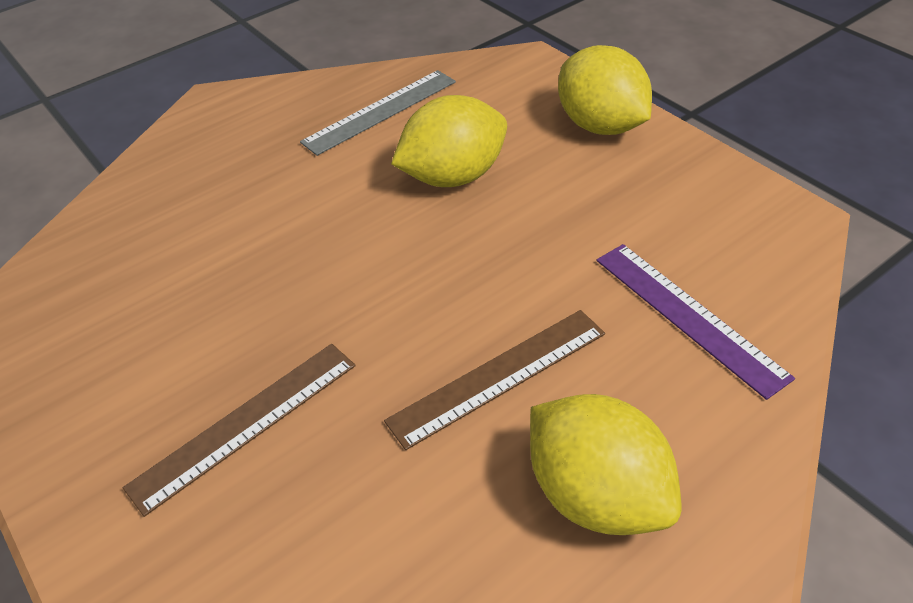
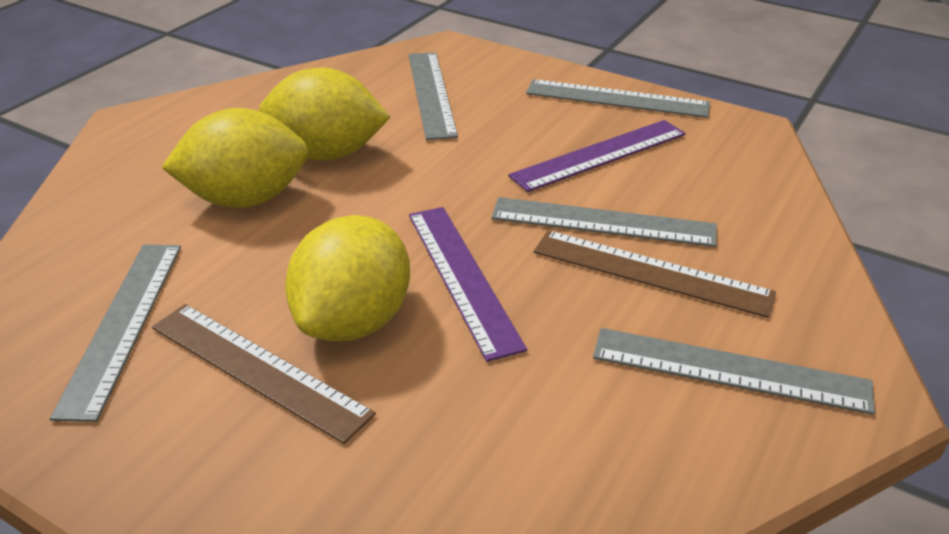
grey ruler: [300,70,456,156] = 1 -> [50,244,181,422] [409,52,458,140] [491,197,717,247] [526,79,710,118] [593,328,875,415] = 5
purple ruler: [597,244,795,400] = 1 -> [409,207,527,362] [508,120,686,192] = 2

